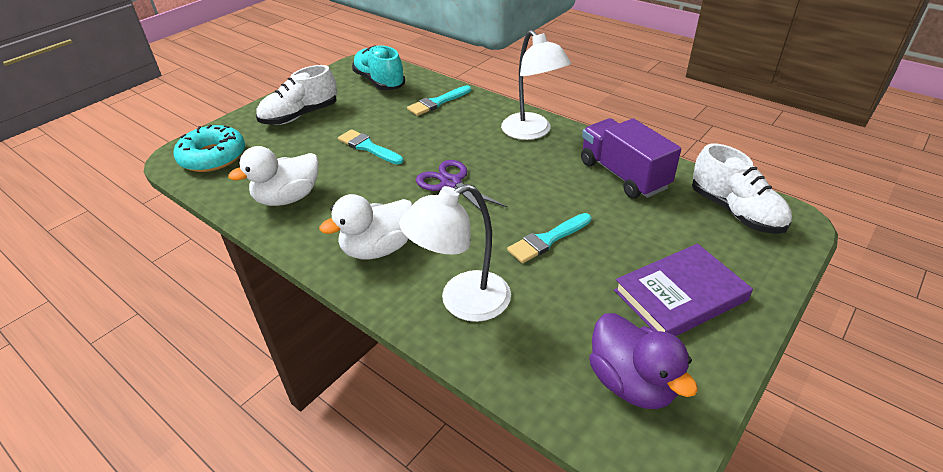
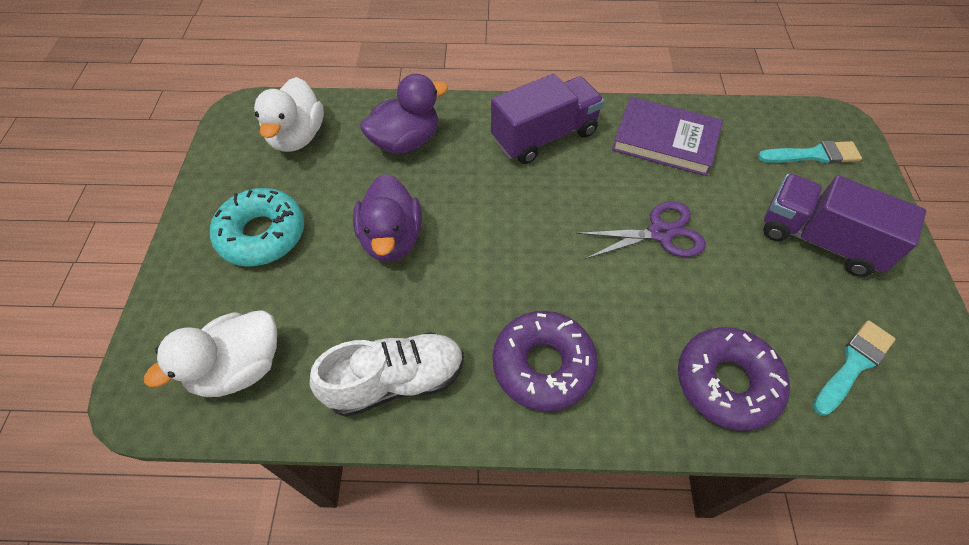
purple donut: none = 0 -> [493,311,598,411] [678,327,790,431] = 2
purple duck: [589,313,698,409] = 1 -> [353,174,422,262] [360,74,448,154] = 2
purple truck: [581,118,681,199] = 1 -> [491,74,604,164] [763,174,926,277] = 2
turquoise brush: [338,129,403,164] [407,85,471,116] [507,213,591,263] = 3 -> [758,141,862,164] [813,320,895,416] = 2
turquoise shoe: [352,45,405,90] = 1 -> none = 0
white lamp: [399,184,511,322] [501,30,571,140] = 2 -> none = 0
white shoe: [256,65,337,125] [692,144,792,234] = 2 -> [310,332,464,417] = 1

